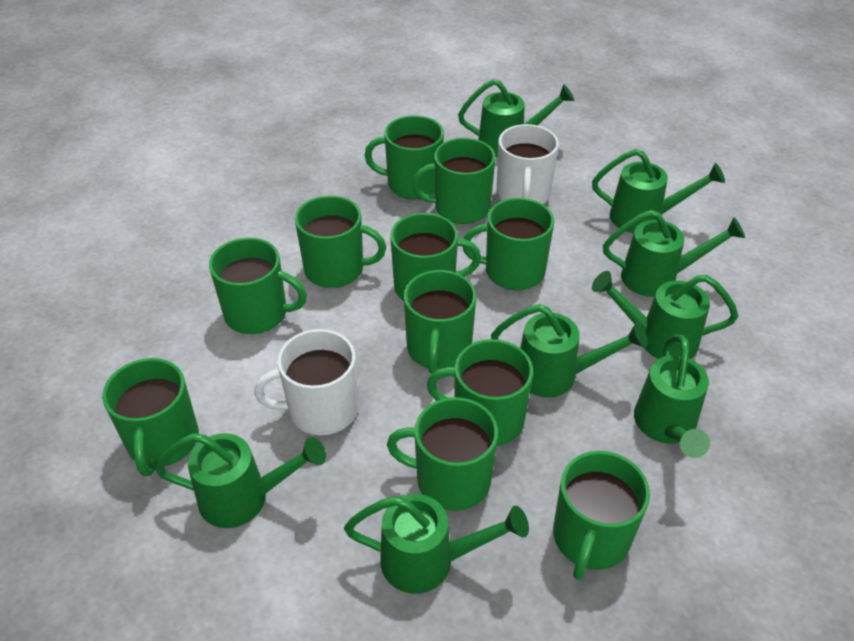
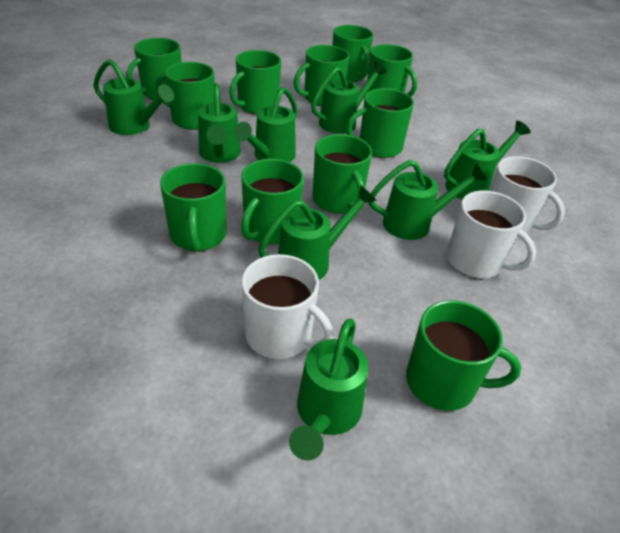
white mug: [254,329,358,435] [496,124,559,204] = 2 -> [241,254,334,359] [447,191,536,278] [489,156,565,234] = 3

